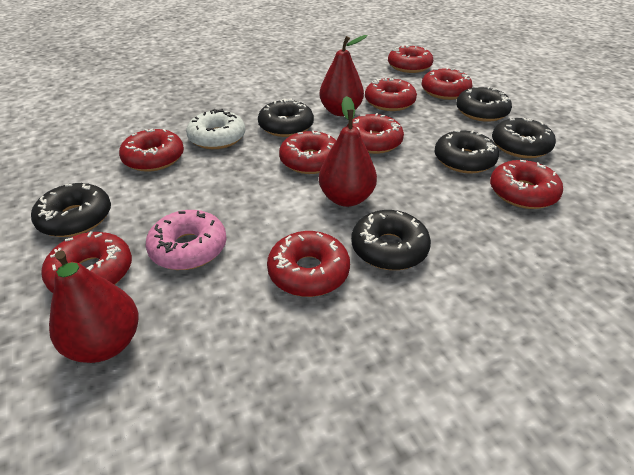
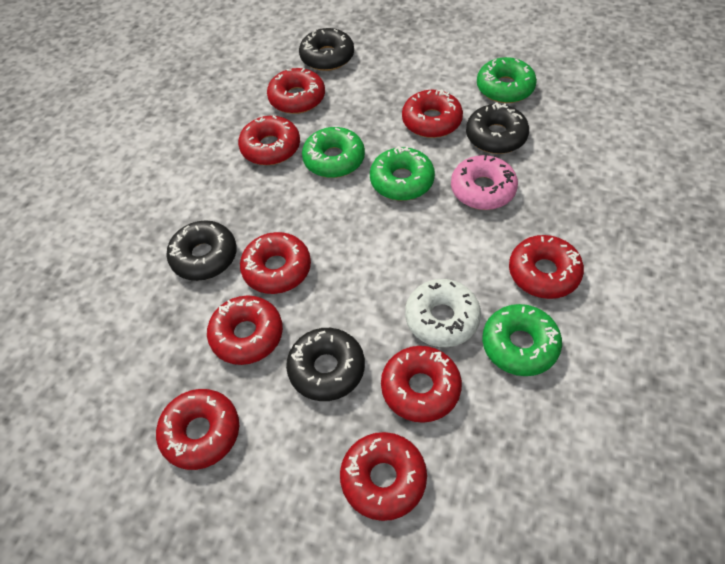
black donut: [31,183,111,237] [258,99,314,137] [351,210,431,270] [434,130,499,173] [456,86,512,122] [492,117,556,158] = 6 -> [166,220,237,281] [286,328,365,401] [299,28,354,71] [466,102,529,154] = 4
green donut: none = 0 -> [302,127,365,178] [370,146,435,201] [477,57,537,103] [482,304,562,376] = 4
red pear: [49,250,139,363] [319,35,368,116] [319,96,377,207] = 3 -> none = 0

